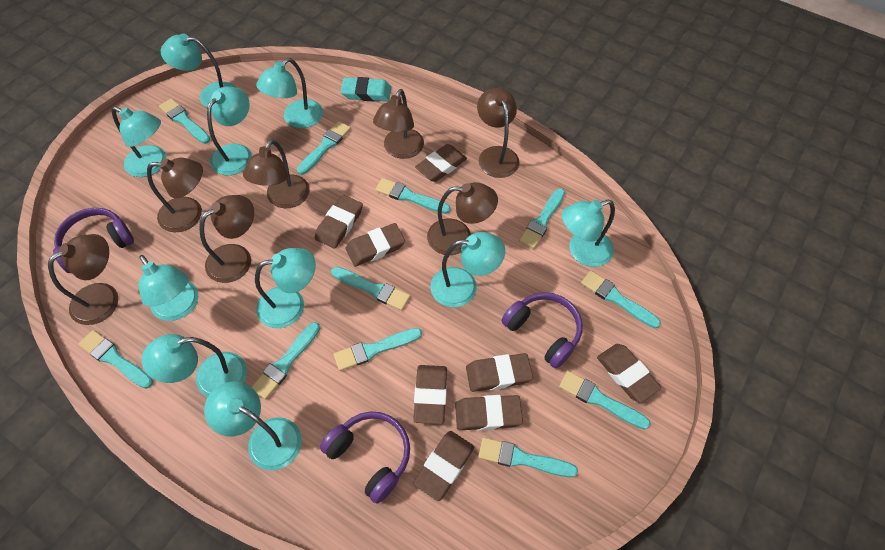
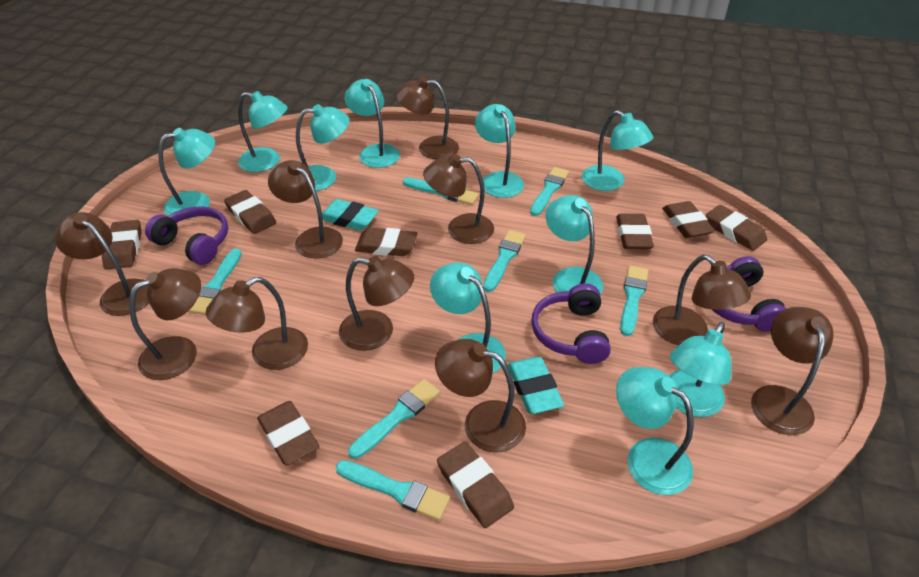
brown lamp: [48,234,118,325] [147,158,203,232] [199,195,254,283] [243,139,309,208] [373,89,424,159] [427,182,498,255] [477,88,519,178] = 7 -> [54,212,149,316] [129,268,201,380] [206,277,308,370] [268,160,343,258] [339,256,414,351] [396,77,459,159] [423,154,494,244] [435,339,526,453] [653,255,751,345] [751,307,834,435] = 10
turquoise brush: [79,330,153,389] [159,98,210,144] [252,322,320,399] [297,121,351,175] [331,267,410,311] [334,328,422,371] [375,178,451,214] [478,437,578,477] [519,188,565,249] [559,371,651,430] [581,271,661,328] = 11 -> [188,248,242,315] [336,460,450,521] [348,379,440,459] [403,177,479,205] [483,230,526,292] [530,167,569,216] [620,265,648,336] = 7
turquoise eraser: [341,77,391,102] = 1 -> [322,199,379,231] [508,357,564,414] = 2

